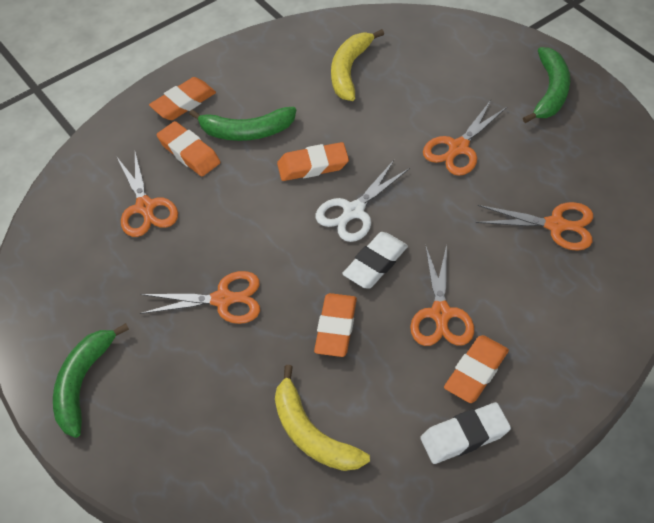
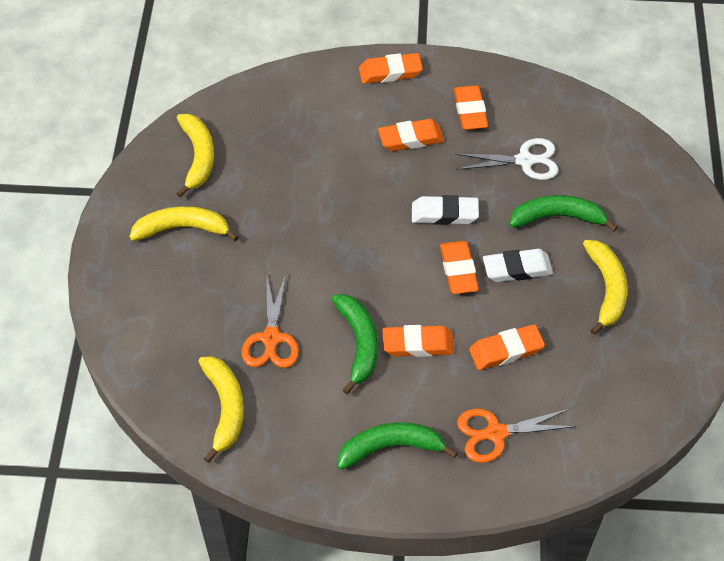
orange eraser: [149,77,216,120] [157,121,220,176] [277,142,349,181] [314,293,357,357] [444,335,509,403] = 5 -> [359,53,423,84] [378,119,444,151] [382,325,454,357] [440,241,479,294] [454,85,488,130] [469,324,545,370] = 6
orange scissors: [116,152,178,237] [140,271,260,324] [410,245,474,346] [423,100,508,176] [475,202,593,251] = 5 -> [242,274,299,368] [457,409,576,463] = 2
yellow banana: [275,365,370,471] [331,29,384,101] = 2 -> [130,206,238,241] [176,114,214,197] [198,356,244,463] [583,240,628,335] = 4

